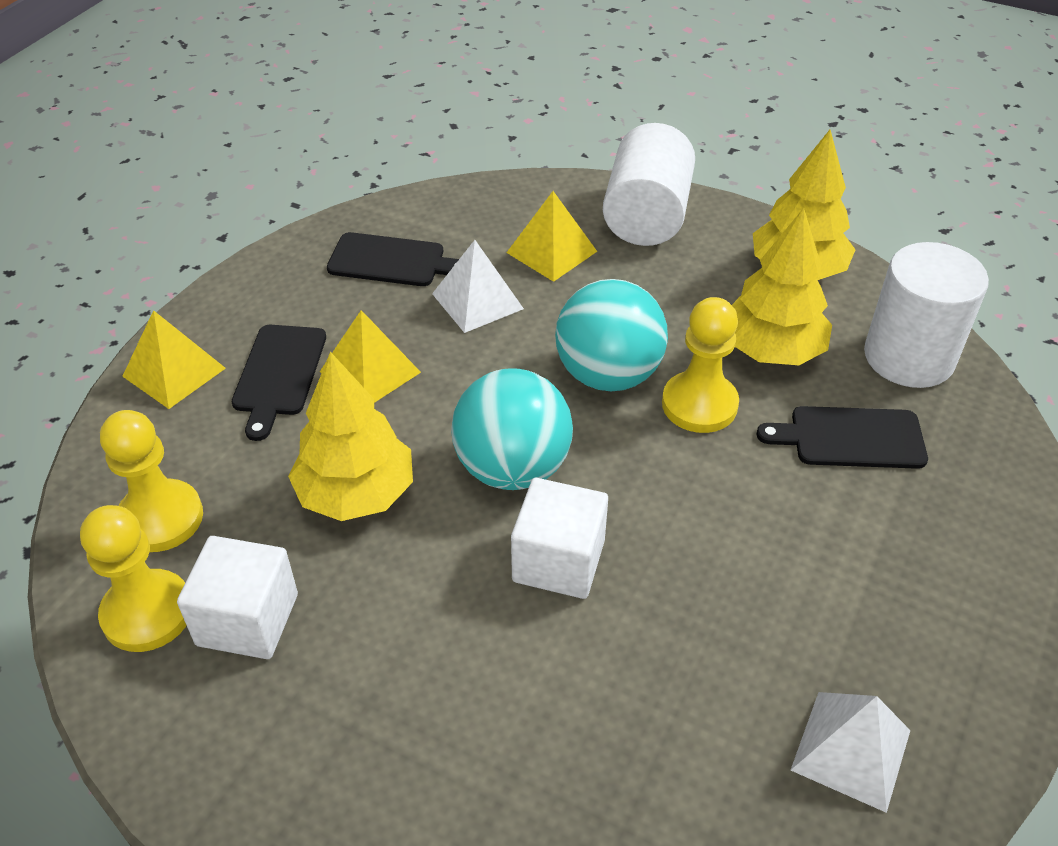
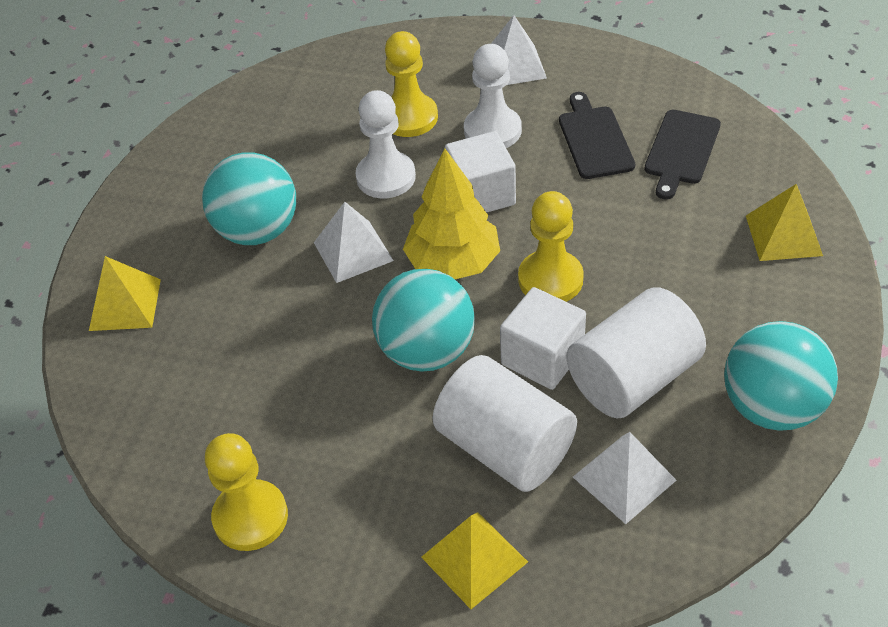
black cutting board: [232,325,326,441] [327,232,459,286] [756,406,928,469] = 3 -> [559,92,635,179] [644,110,721,200] = 2
turquoise ball: [451,368,573,490] [555,279,668,391] = 2 -> [202,152,296,245] [372,269,475,372] [724,321,838,431] = 3
white pawn: none = 0 -> [355,90,416,198] [464,44,522,148] = 2
white pyramid: [432,240,524,333] [791,692,910,813] = 2 -> [314,202,394,283] [491,15,547,85] [573,432,677,524] = 3
yellow tree: [288,352,413,521] [732,208,832,365] [753,130,856,280] = 3 -> [403,148,500,279] = 1

